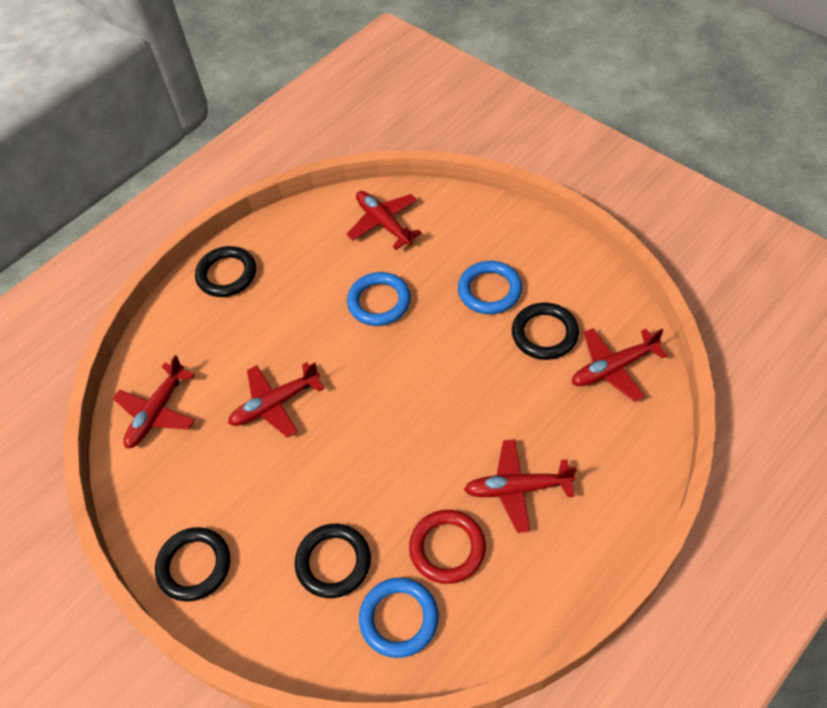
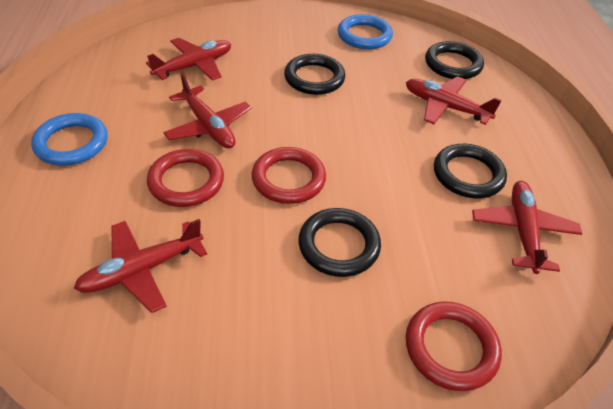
blue ring: [347,272,411,326] [359,577,439,658] [458,261,522,314] = 3 -> [31,113,107,165] [338,14,393,49] = 2
red ring: [409,510,486,584] = 1 -> [147,149,224,207] [252,147,326,204] [406,301,502,391] = 3

